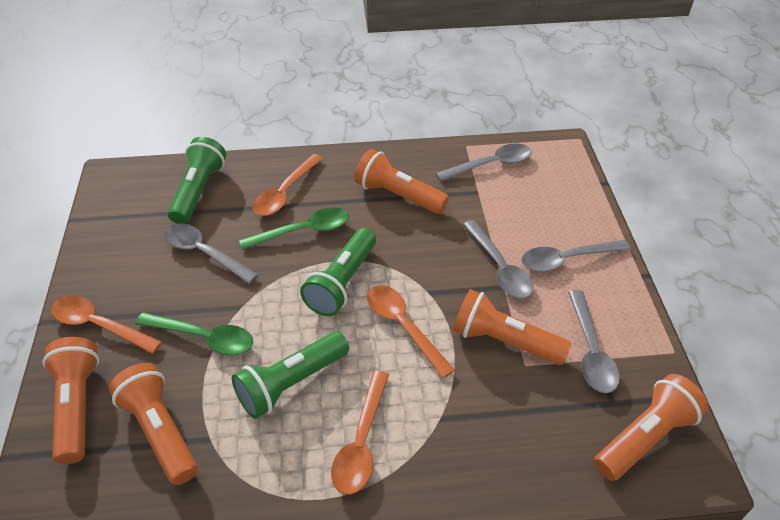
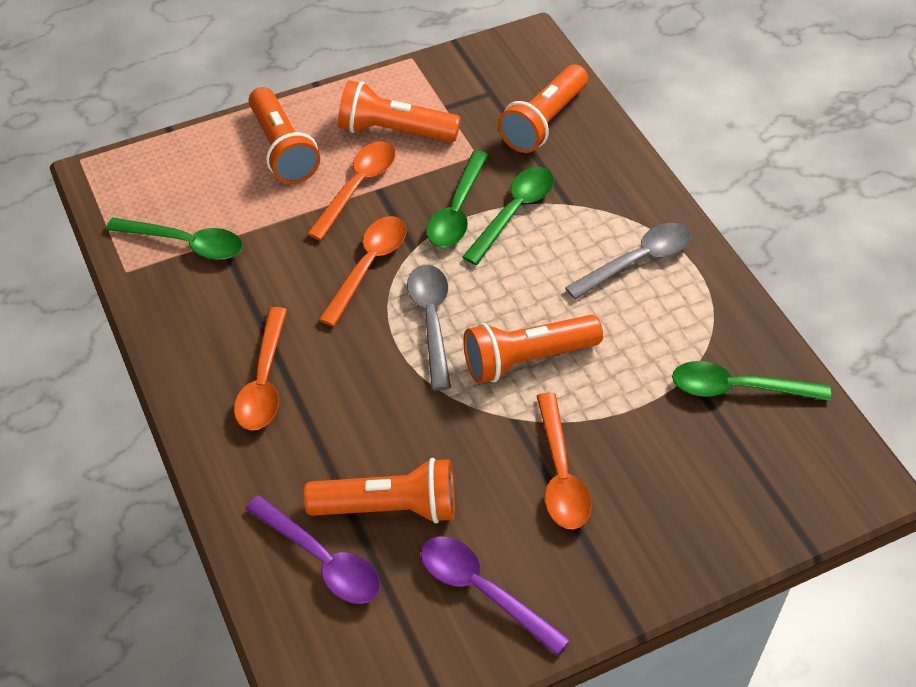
green flashlight: [167,137,226,224] [232,331,349,419] [300,228,376,316] = 3 -> none = 0
green spoon: [136,312,253,355] [239,207,349,250] = 2 -> [106,217,243,260] [426,151,489,247] [462,167,554,265] [672,361,831,401] = 4
grey spoon: [164,223,259,284] [436,144,532,181] [463,220,533,299] [521,240,631,272] [568,290,620,393] = 5 -> [407,265,451,391] [565,223,691,300] = 2
purple spoon: none = 0 -> [245,495,380,604] [421,536,570,655] = 2

